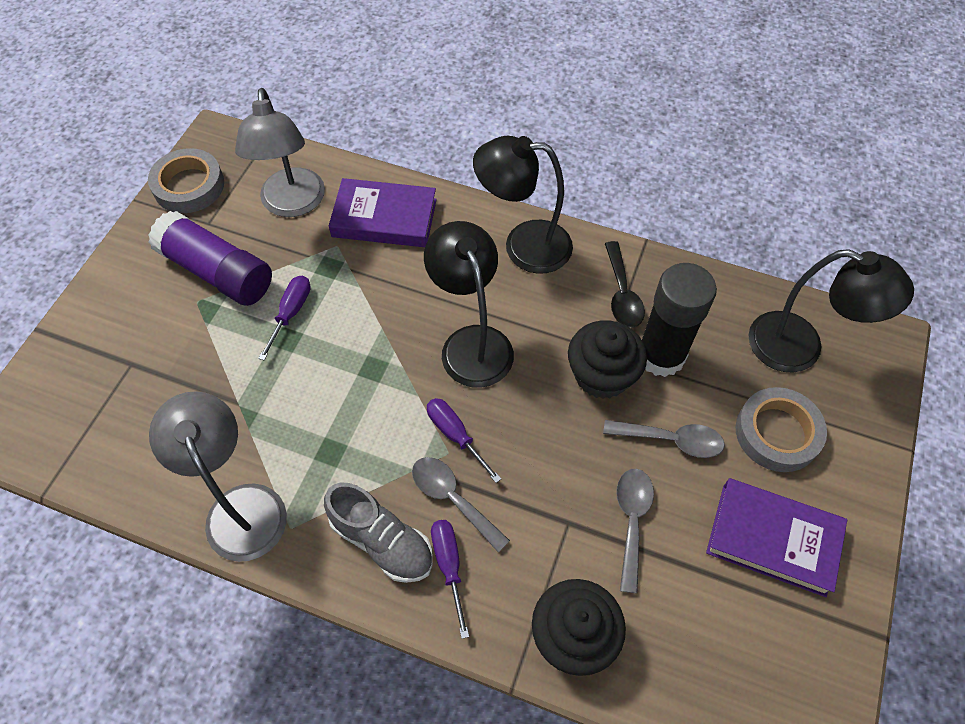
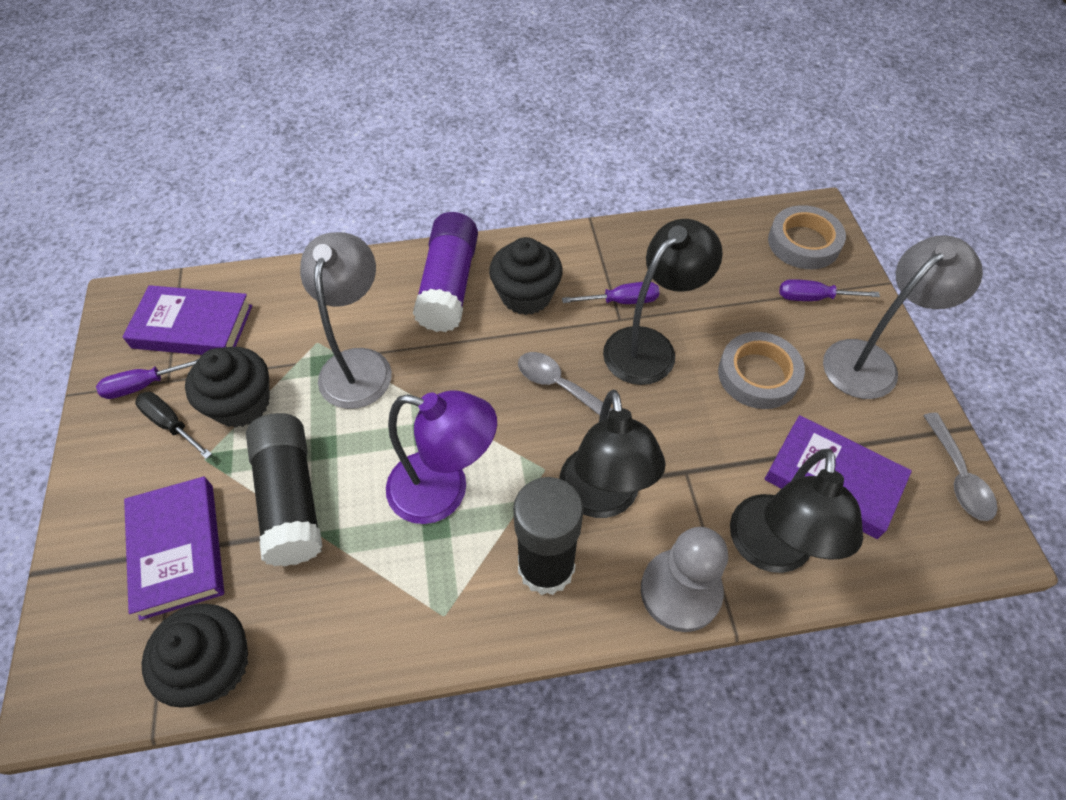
black cupcake: [532,579,626,676] [568,320,647,399] = 2 -> [142,604,248,708] [185,347,270,428] [489,237,563,315] = 3
black glue stick: [641,263,717,377] = 1 -> [246,413,323,566] [513,477,584,595] = 2
black screwdriver: none = 0 -> [135,392,212,459] = 1
black spoon: [605,241,645,328] = 1 -> none = 0
grey pawn: none = 0 -> [641,527,728,632] = 1
grey shoe: [324,483,433,583] = 1 -> none = 0
grey spoon: [412,457,510,552] [603,420,725,458] [616,469,654,594] = 3 -> [518,352,613,419] [923,413,997,521] = 2
purple book: [329,178,437,247] [706,478,847,597] = 2 -> [123,285,252,355] [124,477,224,620] [765,415,912,539] = 3
purple lamp: none = 0 -> [386,390,497,524] = 1

